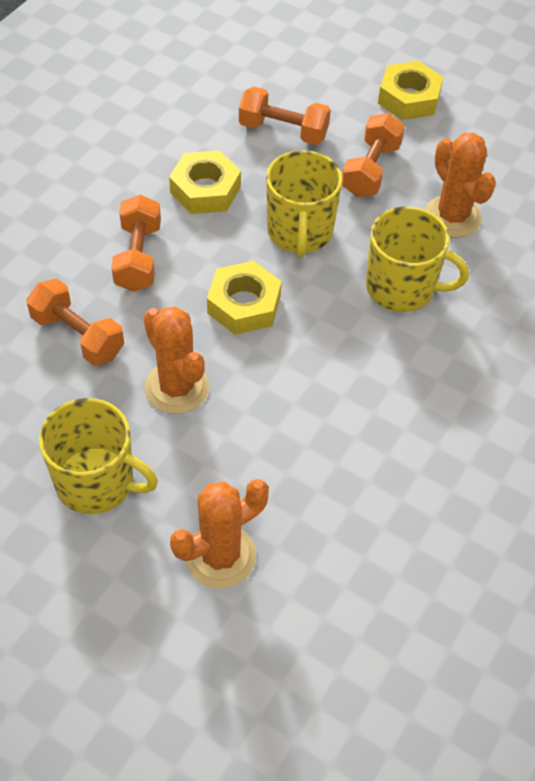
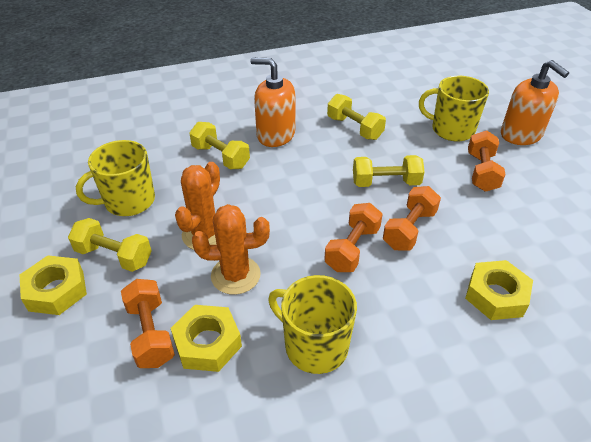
orange cactus: [144,306,209,414] [170,479,269,588] [425,133,496,238] = 3 -> [175,162,220,250] [192,204,270,295] = 2
orange soap dispenser: none = 0 -> [250,57,295,147] [501,60,569,145] = 2
yellow dumbbell: none = 0 -> [68,218,151,272] [189,122,250,169] [327,94,386,140] [353,155,424,187] = 4

